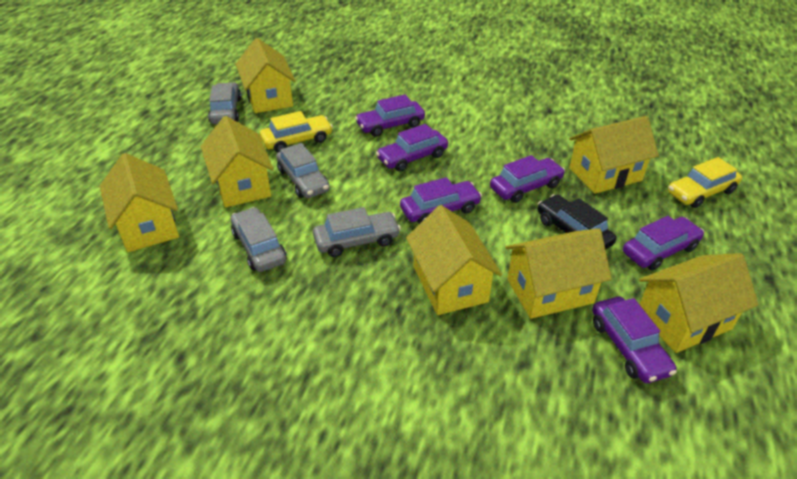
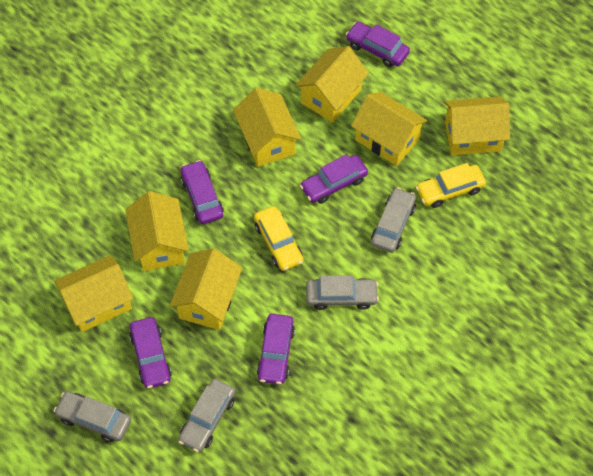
black car: [538,194,616,250] = 1 -> none = 0
purple car: [355,95,425,137] [376,124,448,172] [400,177,482,224] [490,155,565,203] [592,297,677,383] [623,216,704,270] = 6 -> [129,317,172,389] [181,160,224,224] [257,314,295,384] [300,154,368,204] [346,22,410,67] = 5

